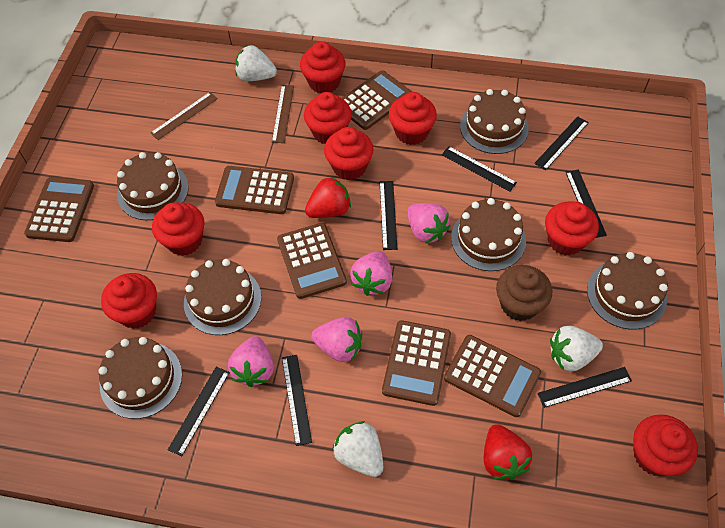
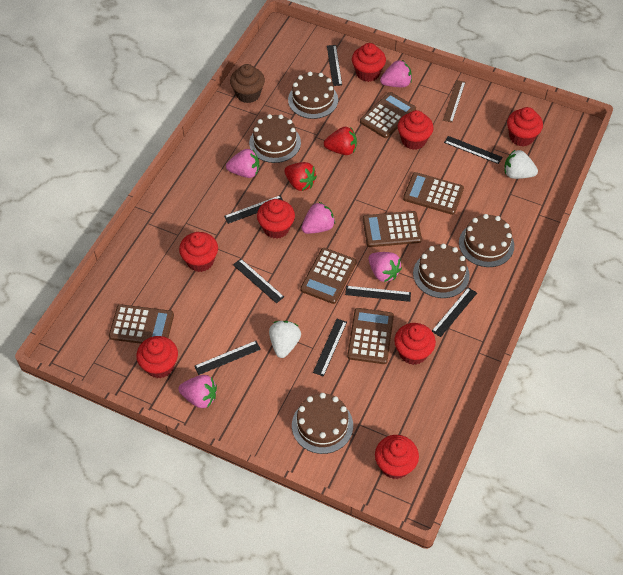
black ruler: [168,367,230,456] [282,355,312,446] [380,181,397,250] [442,146,517,192] [534,116,589,170] [537,367,632,408] [566,170,607,238] = 7 -> [194,341,261,375] [224,195,283,224] [233,259,284,303] [313,319,347,376] [327,45,342,86] [345,286,411,302] [432,287,477,337] [444,136,502,164] = 8
brown cake: [99,337,182,419] [117,152,189,220] [184,259,261,335] [451,198,526,271] [460,89,529,154] [587,252,668,329] = 6 -> [249,114,301,163] [288,72,338,119] [292,393,353,454] [413,244,470,298] [459,214,514,267] = 5
brown ruler: [150,92,218,140] [272,85,294,143] = 2 -> [443,80,466,123] = 1
pink strawberry: [228,336,274,387] [311,317,362,362] [350,251,392,296] [407,203,450,243] = 4 -> [178,375,217,408] [226,149,259,178] [301,202,335,234] [369,252,402,282] [380,60,412,87] = 5
white strawberry: [235,45,277,81] [332,421,383,477] [550,326,603,371] = 3 -> [269,321,301,358] [504,149,538,179] = 2

